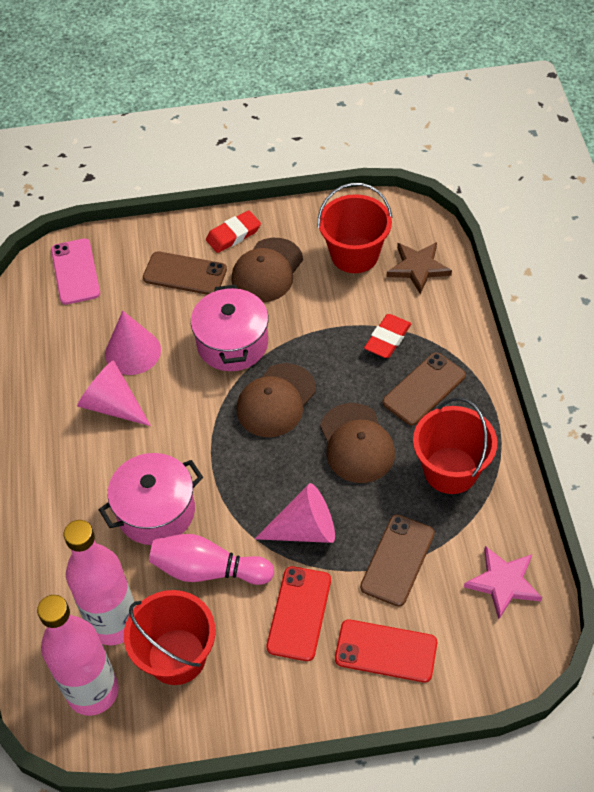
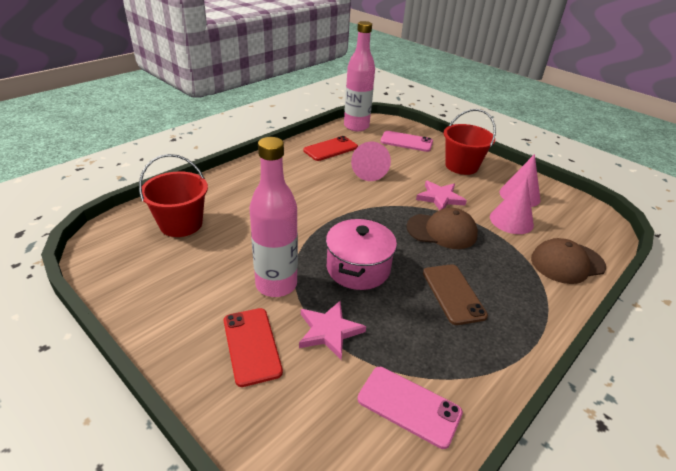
brown cap: [231,238,303,303] [237,363,316,437] [320,403,395,483] = 3 -> [406,208,478,249] [531,238,606,284] = 2
brown phone: [143,251,227,295] [360,515,435,607] [383,353,466,426] = 3 -> [423,264,488,325] = 1
brown star: [387,242,452,294] = 1 -> none = 0
pink bowling pin: [149,534,274,585] = 1 -> none = 0
pink phone: [51,238,100,305] = 1 -> [357,367,463,449] [380,131,433,152] = 2
pink pot: [99,453,203,545] [191,285,269,371] = 2 -> [326,218,397,290] = 1
pink star: [464,546,542,619] = 1 -> [299,301,366,360] [416,181,467,210] = 2
red bucket: [124,590,215,685] [318,183,393,273] [413,397,497,494] = 3 -> [139,154,208,237] [444,109,496,175] = 2
red eraser: [206,210,261,253] [364,314,411,358] = 2 -> none = 0

